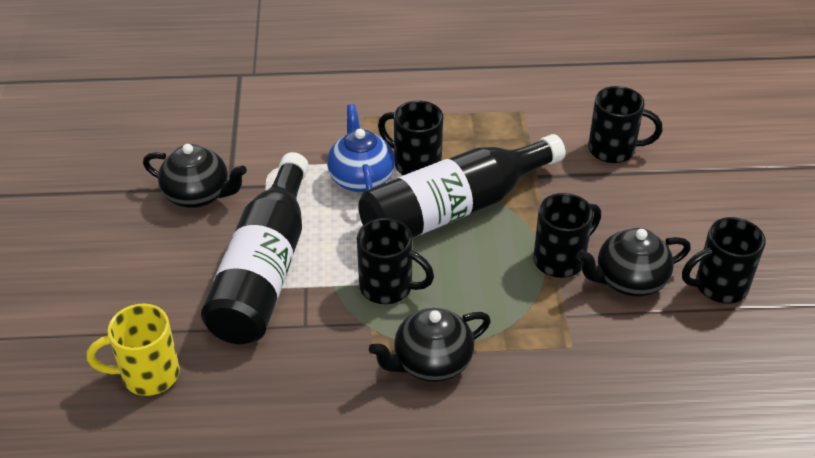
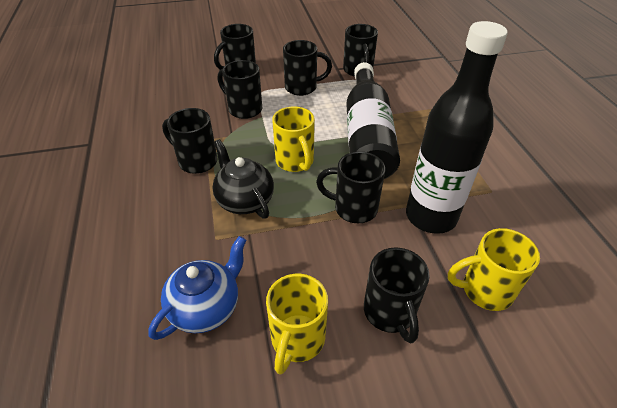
black mug: [357,218,434,304] [378,101,443,175] [533,193,601,278] [588,86,663,163] [682,217,766,303] = 5 -> [162,108,218,174] [214,24,256,70] [218,60,262,119] [283,40,332,96] [316,151,385,223] [343,24,378,77] [364,247,430,343] = 7
black teapot: [143,144,247,208] [369,308,491,382] [577,228,691,297] = 3 -> [212,139,274,219] = 1
yellow mug: [87,303,180,396] = 1 -> [266,274,328,375] [272,106,315,172] [448,228,540,311] = 3

